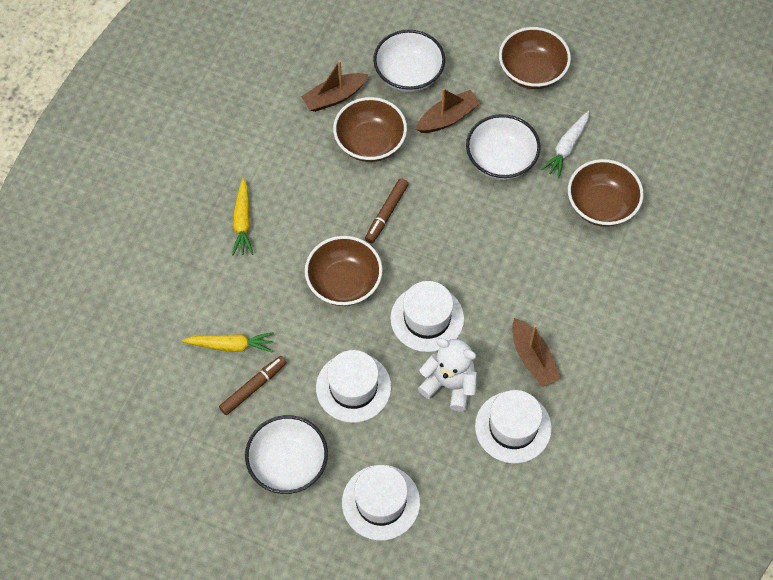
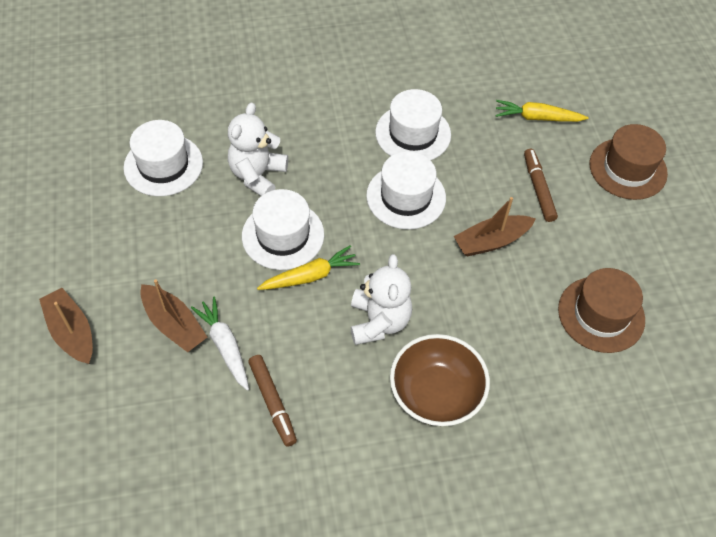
brown bowl: [305,236,383,306] [333,97,407,162] [499,27,571,89] [568,159,644,227] = 4 -> [390,334,490,426] = 1
brown hat: none = 0 -> [558,268,645,353] [589,124,668,200] = 2
white bowl: [245,415,328,494] [373,30,445,92] [466,114,540,180] = 3 -> none = 0
white teddy bear: [418,338,477,412] = 1 -> [228,102,288,196] [351,254,412,345] = 2

